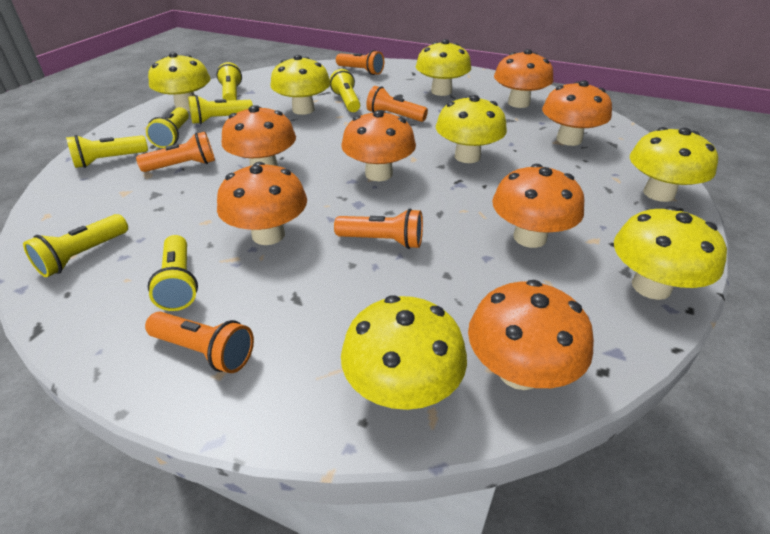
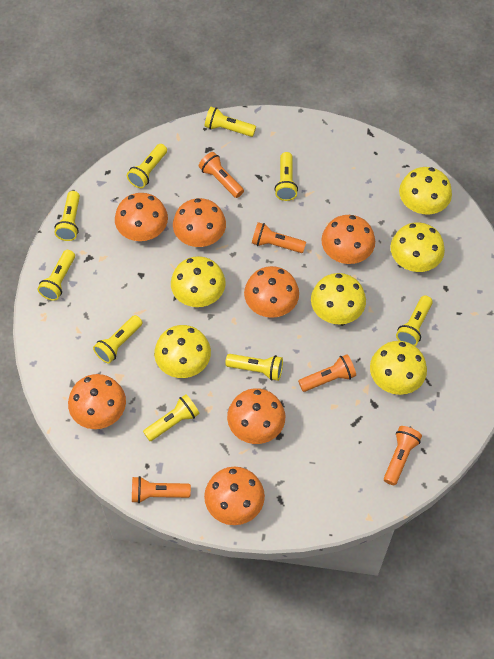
yellow flashlight: [23,214,128,277] [66,135,148,168] [146,107,189,148] [148,235,198,311] [188,95,253,124] [216,62,242,101] [330,69,360,112] = 7 -> [37,250,75,301] [54,191,80,241] [93,315,142,364] [127,144,167,188] [143,394,200,441] [204,107,256,137] [225,354,283,381] [275,152,298,201] [396,295,433,346] = 9
yellow mushroom: [148,52,211,111] [270,55,331,115] [341,295,467,410] [416,39,471,96] [436,95,507,163] [614,206,727,300] [630,127,718,202] = 7 -> [154,325,211,378] [171,256,226,307] [311,273,366,325] [370,341,427,395] [390,222,445,272] [399,167,452,214] = 6

